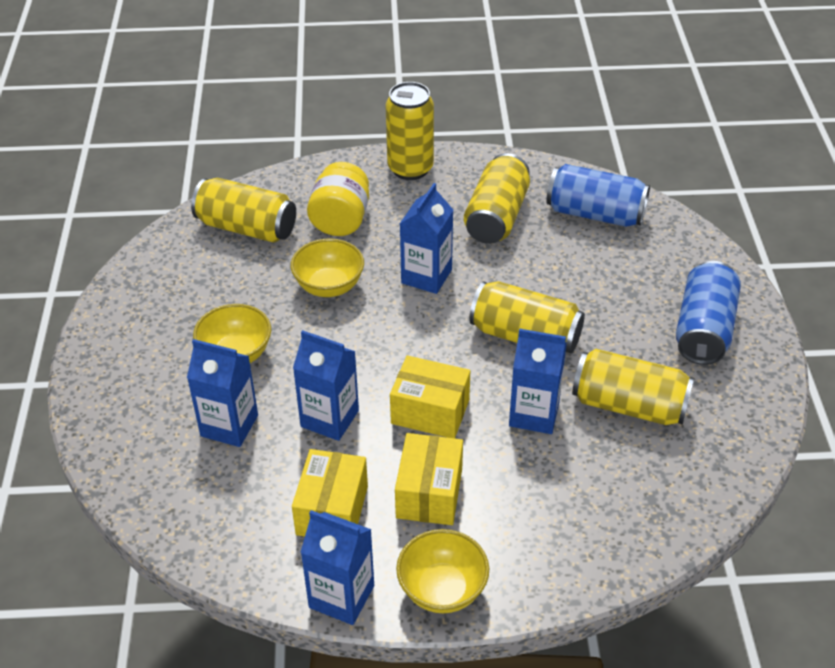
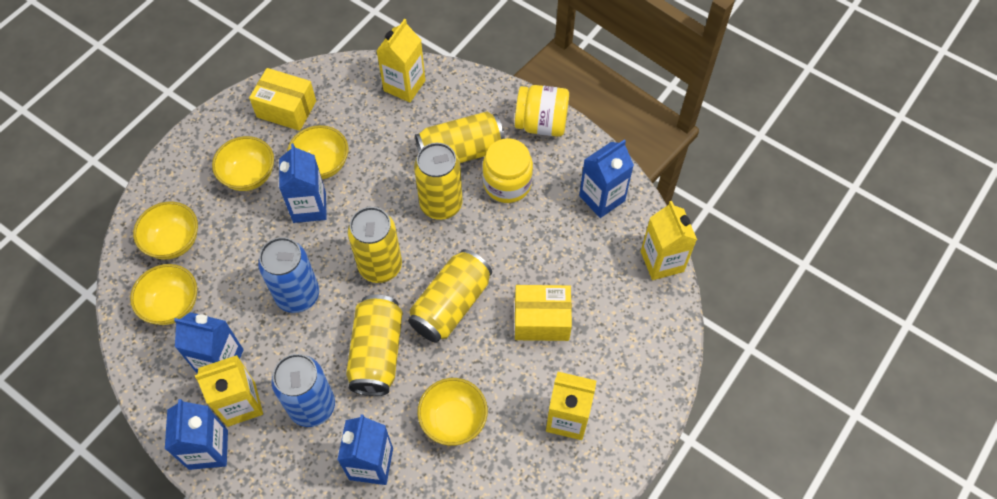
yellow bowl: [193,304,271,363] [291,238,364,297] [396,529,489,613] = 3 -> [130,264,197,325] [133,202,198,259] [212,136,274,191] [287,125,348,180] [417,378,488,446] = 5
yellow box: [292,449,368,537] [390,355,470,438] [395,433,463,525] = 3 -> [249,68,316,131] [515,285,572,341] = 2
yellow carton: none = 0 -> [195,355,263,427] [377,19,425,102] [546,372,596,440] [641,201,697,280] = 4
yellow jar: [307,162,369,236] = 1 -> [482,138,533,203] [515,85,569,137] = 2

